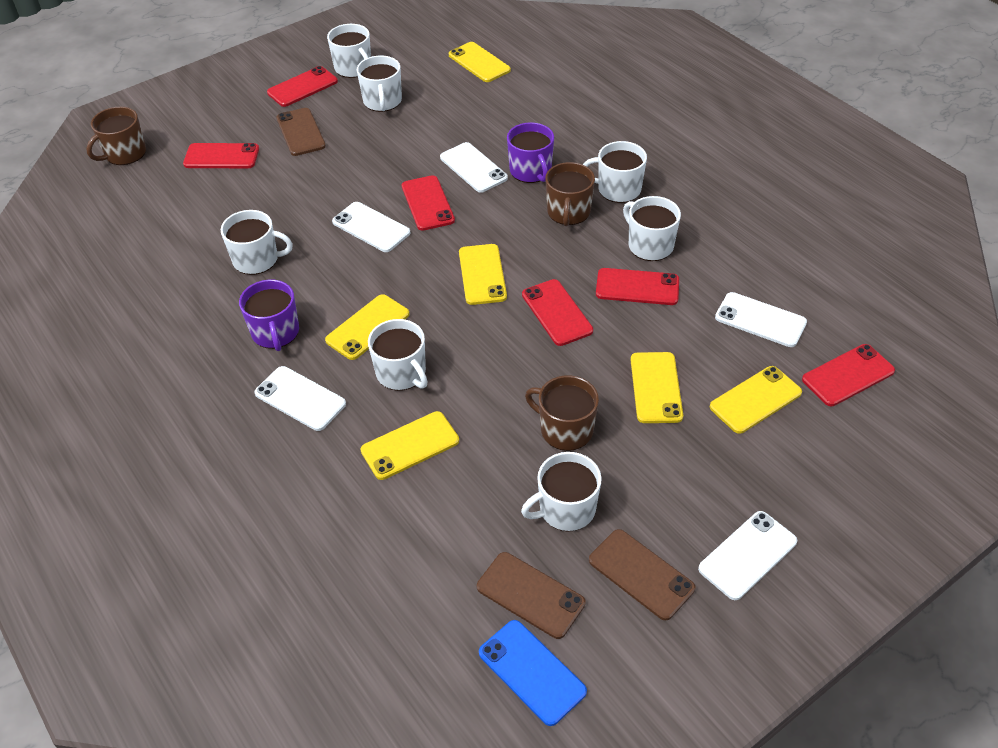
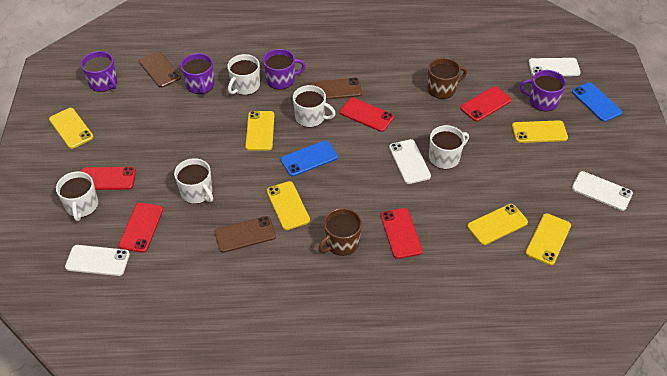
blue phone: [479,620,587,726] = 1 -> [281,140,338,176] [572,82,622,122] = 2
brown mug: [86,107,146,165] [525,375,599,451] [545,162,595,227] = 3 -> [319,208,362,256] [427,58,467,99] = 2
purple mug: [239,280,299,351] [507,122,554,183] = 2 -> [81,51,117,92] [180,53,214,95] [263,49,306,90] [520,70,566,112] = 4
red phone: [183,143,259,168] [267,66,338,107] [402,175,455,231] [522,279,593,346] [596,268,679,305] [802,344,895,406] = 6 -> [81,167,136,190] [119,203,163,253] [340,98,394,132] [381,208,423,259] [460,86,512,122] = 5
white mug: [221,210,293,275] [327,24,371,78] [357,56,402,112] [368,319,428,391] [521,452,602,531] [583,141,647,203] [623,196,681,261] = 7 -> [56,172,98,221] [174,158,213,204] [227,54,260,95] [293,85,336,128] [429,125,469,169] = 5
white phone: [255,366,346,431] [332,202,410,252] [440,142,508,193] [698,511,797,600] [715,292,807,347] = 5 -> [65,245,130,276] [389,139,431,184] [529,58,581,76] [572,171,633,211] = 4

